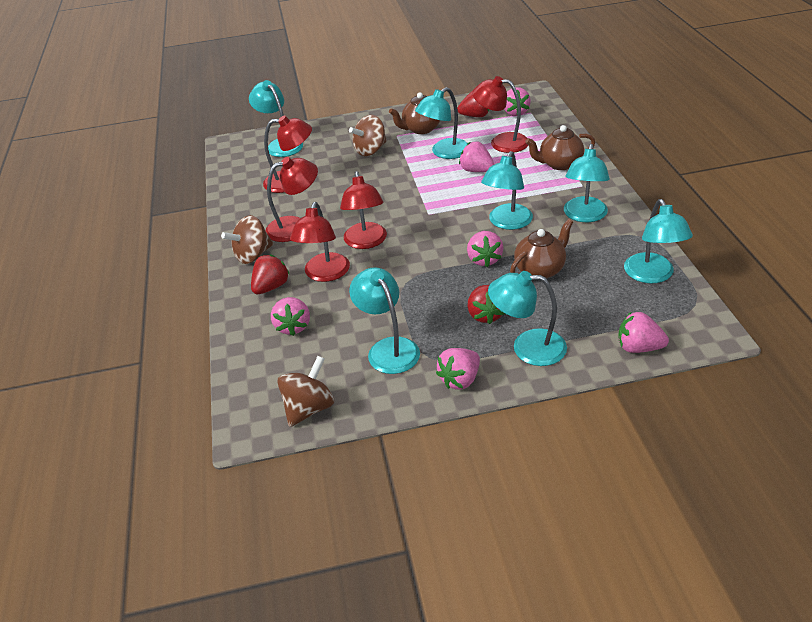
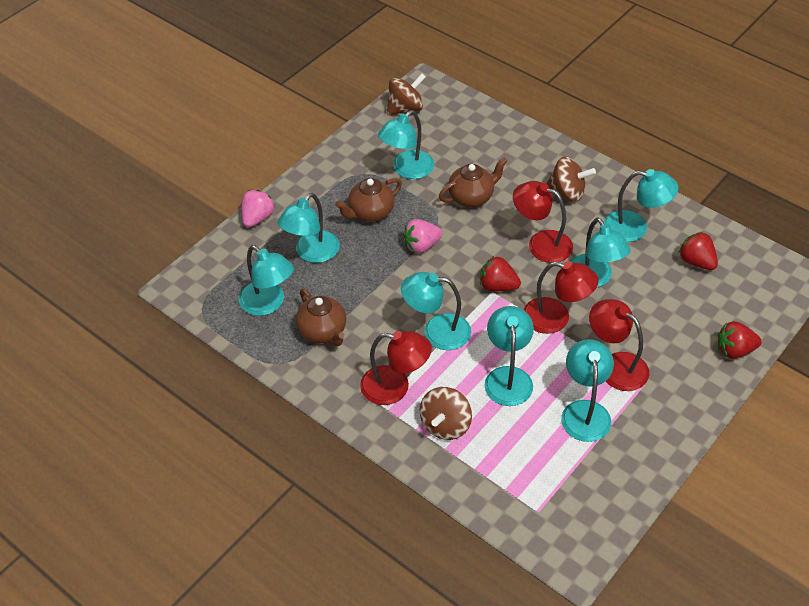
pink strawberry: [271,297,310,336] [436,348,480,390] [459,142,495,172] [467,231,503,267] [504,87,531,116] [618,312,669,353] = 6 -> [241,190,275,227] [403,219,442,253] = 2
red lamp: [263,115,312,193] [266,157,318,242] [290,202,350,282] [340,171,387,249] [472,76,528,153] = 5 -> [360,331,432,405] [513,181,573,263] [523,261,599,334] [589,299,649,391] = 4
turquoise lamp: [249,80,303,157] [349,267,420,374] [415,87,468,159] [481,151,533,230] [488,271,567,366] [564,144,610,222] [624,199,693,283] = 7 -> [239,245,294,316] [278,193,340,263] [378,110,434,179] [401,272,471,350] [484,306,534,406] [561,339,614,442] [570,217,630,287] [604,169,679,242] = 8

